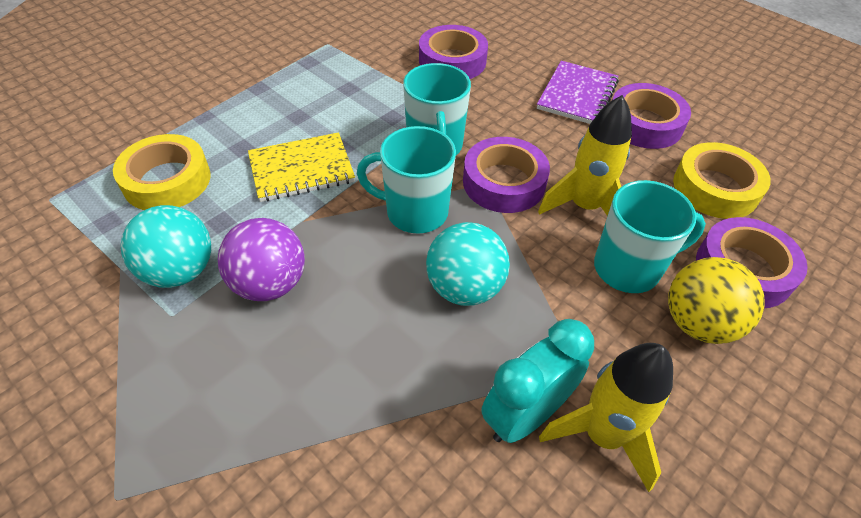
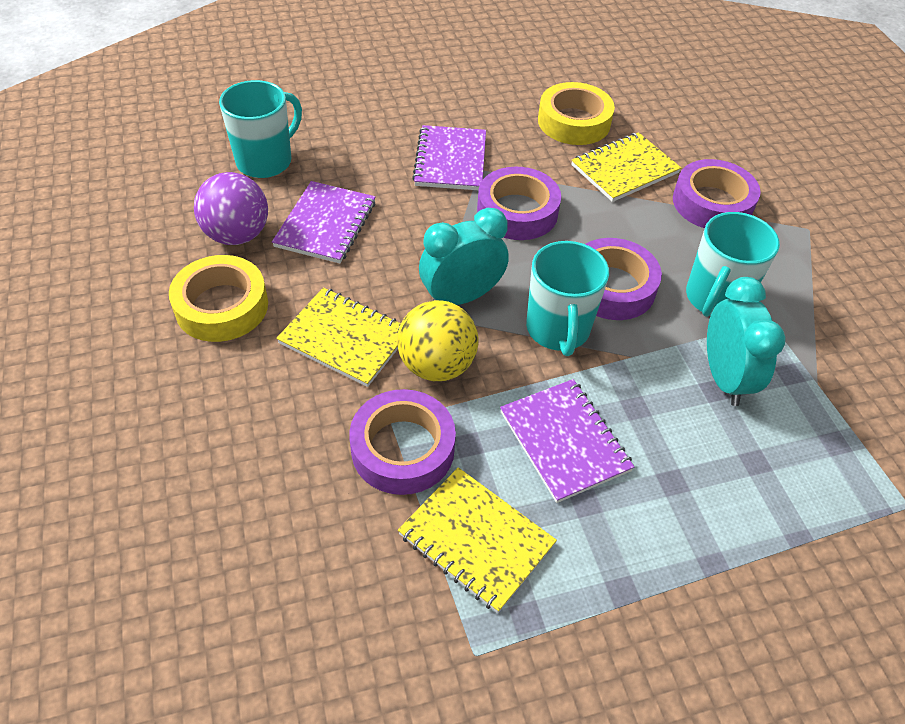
purple notebook: [537,61,619,124] = 1 -> [272,181,376,263] [412,125,486,190] [500,379,634,503] = 3
turquoise ball: [121,205,211,288] [426,222,510,306] = 2 -> none = 0
turquoise clock: [481,319,594,443] = 1 -> [419,208,509,305] [707,277,786,406] = 2
yellow notebook: [248,132,355,202] = 1 -> [276,287,401,387] [398,467,557,613] [571,132,681,202] = 3
yellow rocket: [538,95,632,216] [539,343,673,492] = 2 -> none = 0

